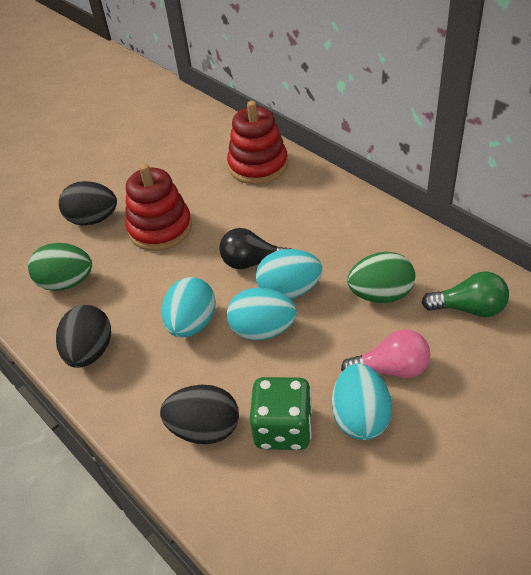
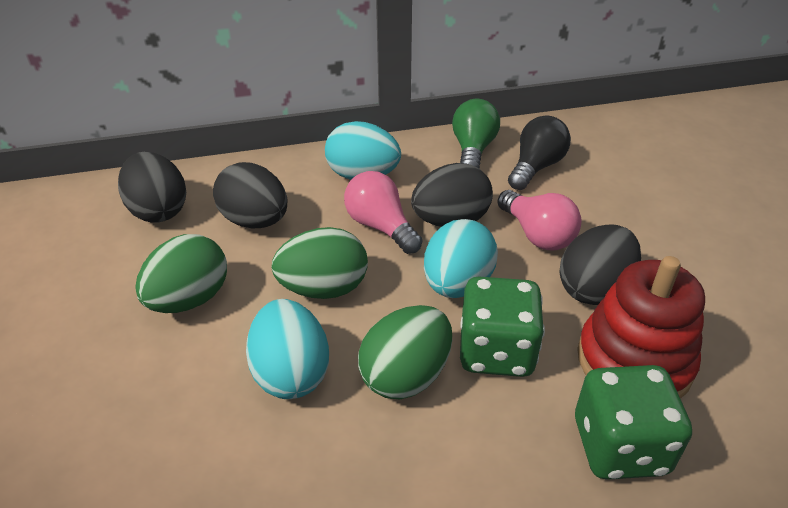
black egg: [56,305,111,368] [59,181,117,225] [160,385,239,444] = 3 -> [118,152,186,223] [213,162,288,228] [411,163,493,227] [559,224,641,305] = 4
green dice: [250,377,312,450] = 1 -> [460,277,545,377] [575,365,692,480] = 2
green egg: [28,243,92,291] [347,252,415,303] = 2 -> [135,234,227,313] [271,227,368,299] [358,305,452,399] = 3
pink light bulb: [341,329,430,378] = 1 -> [344,171,422,254] [497,190,582,251] = 2
red stacking toy: [126,164,192,251] [227,101,288,184] = 2 -> [577,256,705,399] = 1
turquoise egg: [162,277,216,338] [227,287,297,340] [256,249,322,299] [332,364,392,440] = 4 -> [246,299,329,399] [325,121,401,180] [424,219,498,298] = 3

